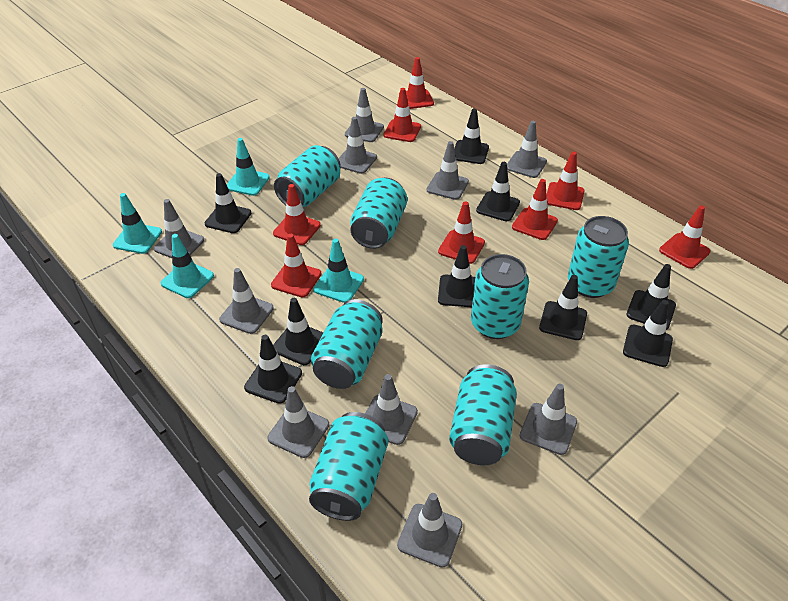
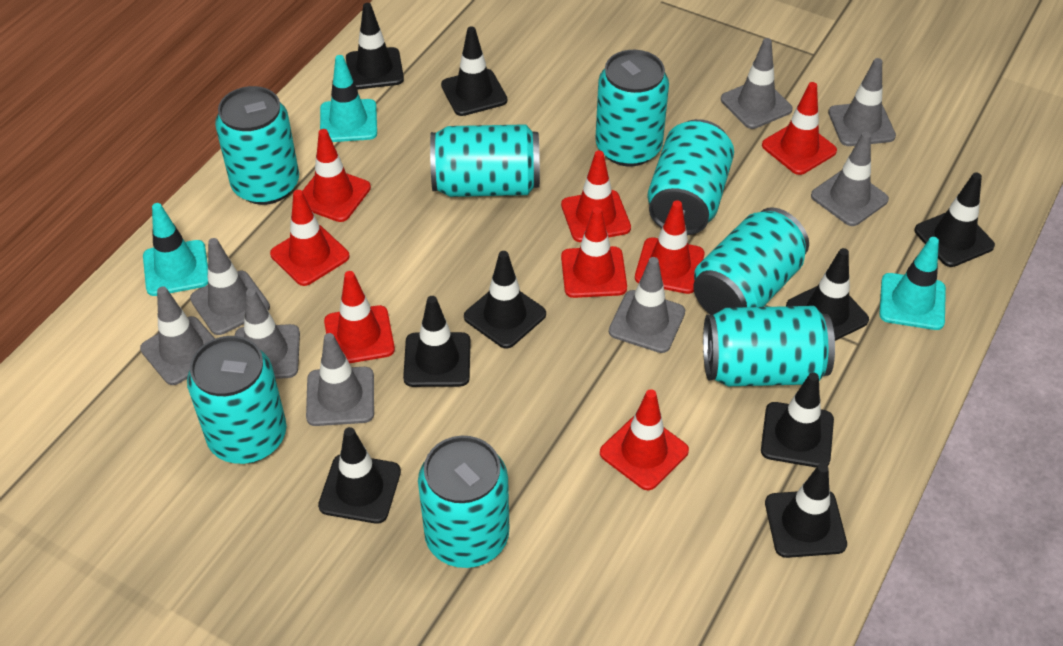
grey traffic cone: [154,199,204,258] [219,268,274,334] [268,386,329,458] [338,117,377,174] [345,88,384,142] [365,374,418,445] [397,493,462,568] [427,141,469,200] [507,121,547,178] [520,384,577,455] = 10 -> [140,287,215,385] [190,238,270,335] [235,289,300,379] [306,333,374,426] [609,257,685,353] [721,38,793,129] [811,132,889,226] [828,58,896,146] = 8
turquoise can: [274,145,341,207] [309,412,388,521] [311,299,383,389] [350,178,407,249] [449,364,517,465] [471,254,529,339] [568,216,629,298] = 7 -> [187,336,287,464] [215,86,299,205] [418,436,509,568] [430,124,540,197] [596,50,669,167] [647,119,734,235] [693,207,809,315] [703,306,835,386] = 8
turquoise traffic cone: [113,193,162,254] [161,234,214,298] [226,138,270,196] [313,238,364,303] = 4 -> [143,203,208,296] [320,55,377,142] [879,237,946,330] = 3

